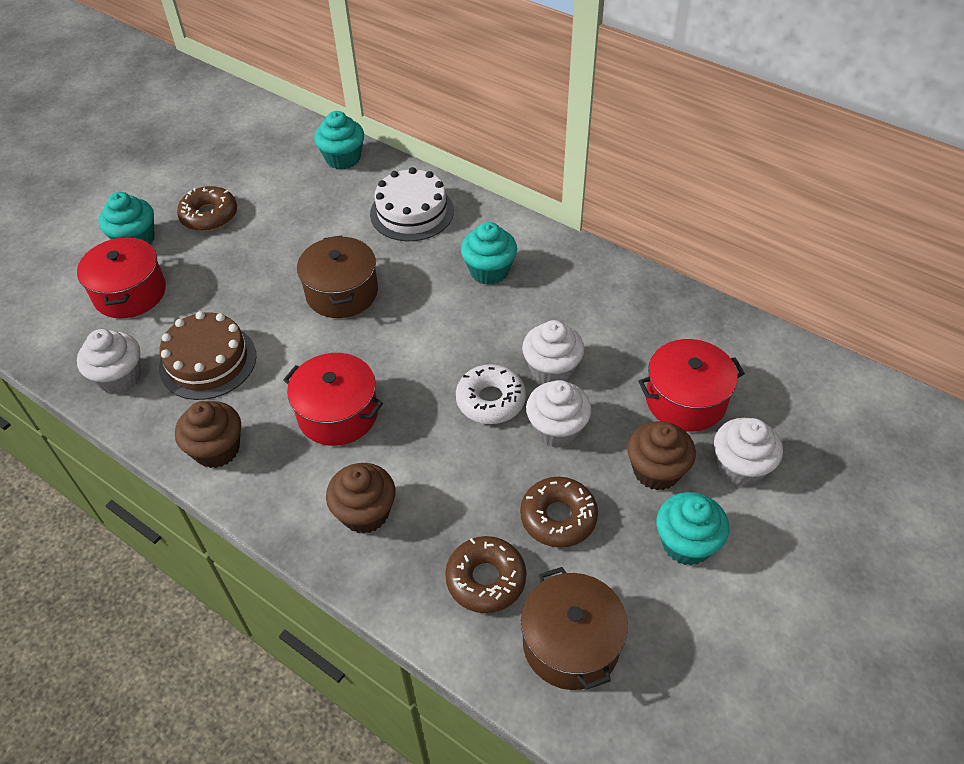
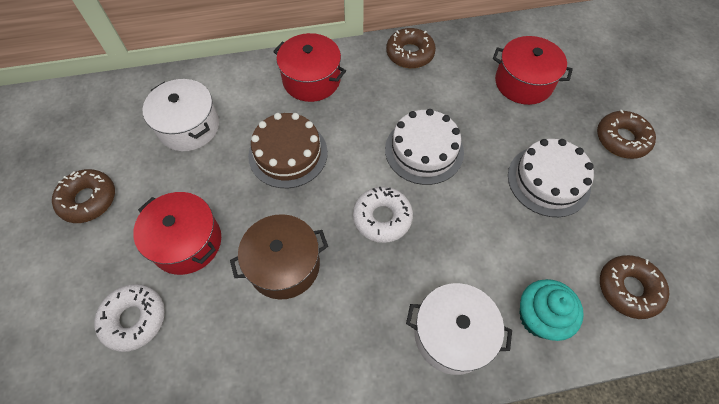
brown cupcake: [175,401,241,468] [326,463,396,534] [627,421,696,491] = 3 -> none = 0
brown donut: [177,186,237,231] [445,536,526,613] [520,477,598,548] = 3 -> [52,169,115,223] [386,28,436,68] [597,110,656,159] [600,255,669,319] = 4
brown pot: [297,235,378,318] [521,567,628,690] = 2 -> [230,214,328,300] = 1
turquoise cupcake: [98,192,155,244] [314,111,364,170] [461,222,517,285] [656,492,729,565] = 4 -> [519,279,584,341] = 1
white cake: [370,167,454,241] = 1 -> [385,109,464,185] [508,139,594,217] = 2
white cupcake: [77,329,141,394] [522,320,584,384] [526,380,592,447] [714,418,783,487] = 4 -> none = 0
white donut: [456,364,526,424] = 1 -> [94,284,165,352] [353,187,413,243] = 2
white pot: none = 0 -> [143,79,219,151] [406,283,512,375] = 2

